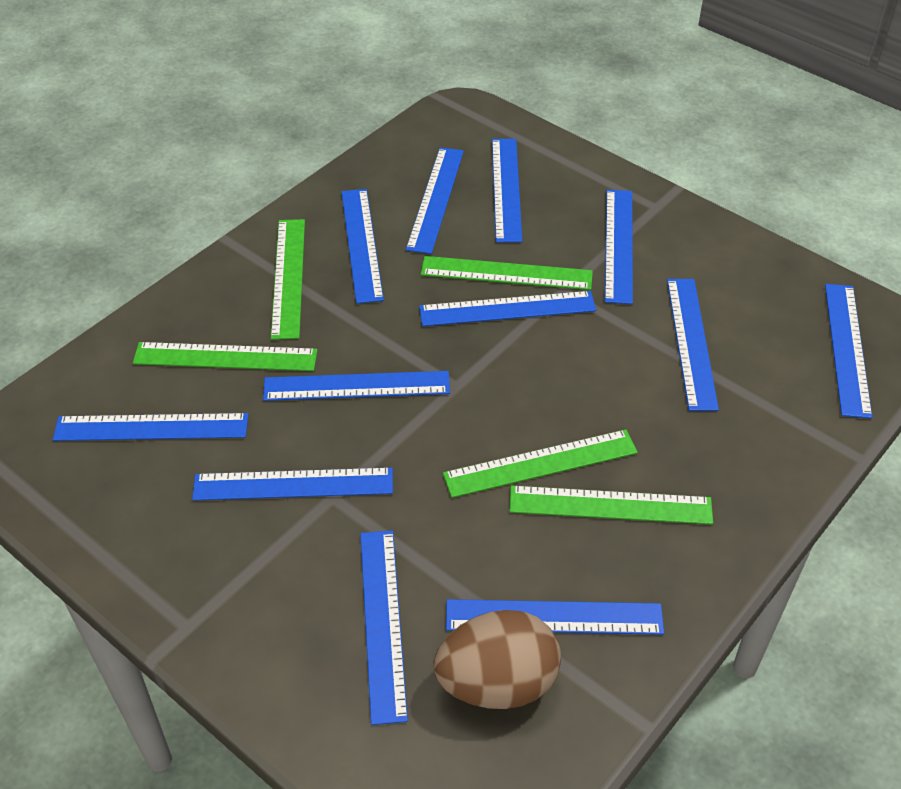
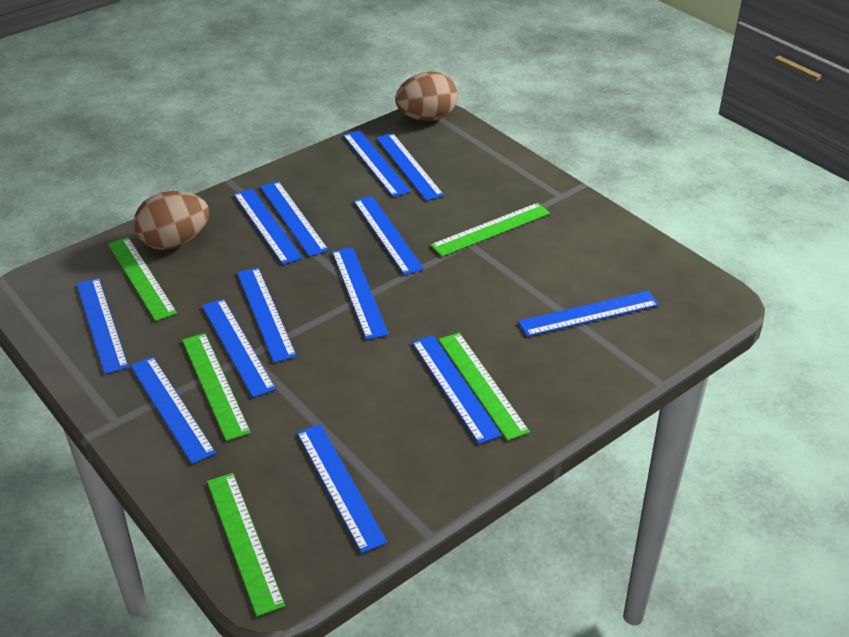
blue ruler: [53,413,248,441] [192,467,393,501] [263,371,450,401] [341,189,384,304] [360,530,408,725] [406,147,464,254] [419,291,596,326] [446,599,664,635] [492,139,522,243] [605,190,633,304] [667,279,719,411] [825,284,872,419] = 12 -> [77,278,129,374] [130,356,216,464] [202,299,276,397] [234,189,302,265] [237,267,297,362] [260,181,329,256] [297,424,387,553] [332,247,389,340] [343,131,411,197] [354,196,424,275] [376,133,444,201] [412,335,502,444] [518,291,659,337] = 13
brown egg: [434,610,561,709] = 1 -> [134,191,209,250] [395,71,458,121] = 2

